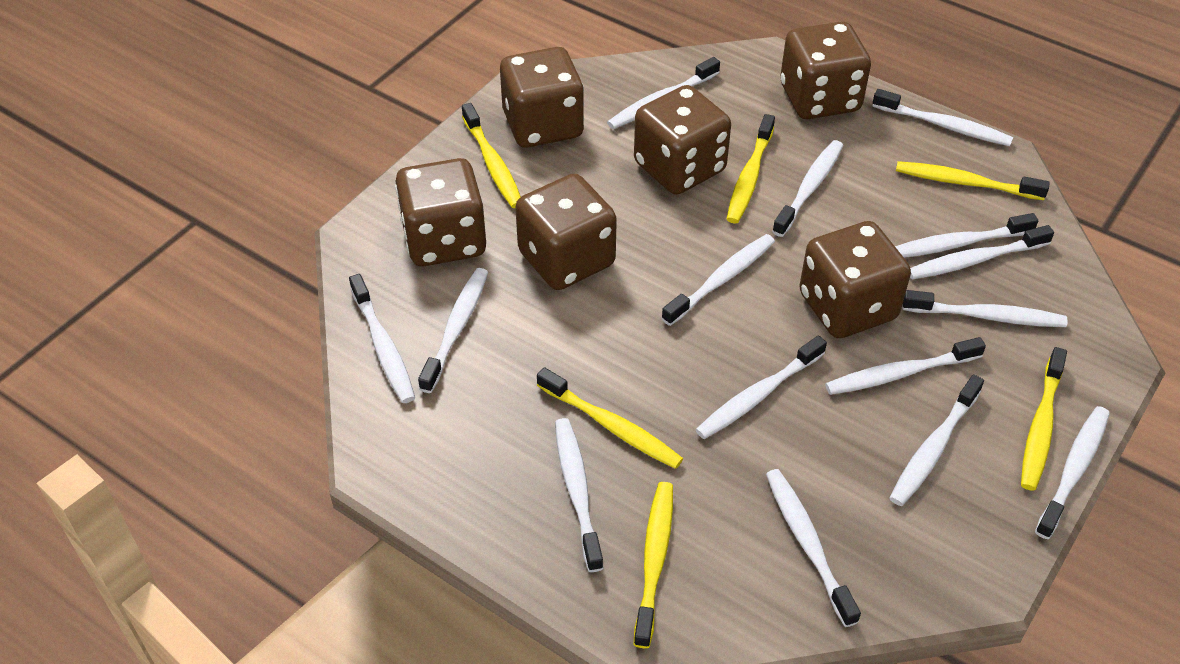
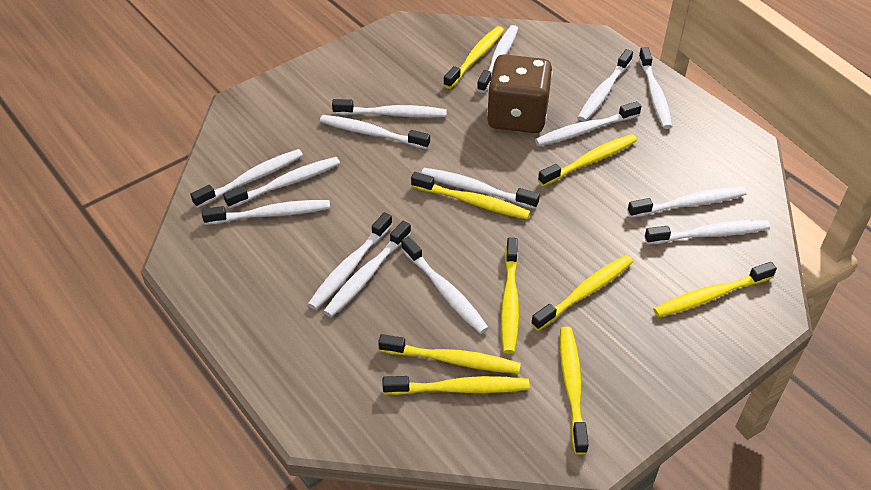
brown dice: [395,158,486,266] [500,47,584,148] [515,174,617,290] [634,85,731,195] [780,21,871,119] [799,221,911,338] = 6 -> [487,54,553,133] = 1
yellow toothbrush: [462,103,521,208] [537,367,683,469] [634,482,673,648] [727,114,775,224] [896,161,1049,200] [1021,347,1067,491] = 6 -> [378,334,521,374] [383,376,530,395] [411,172,530,219] [443,26,504,89] [501,238,519,354] [531,255,633,331] [538,134,637,186] [560,327,589,455] [653,262,777,317] = 9

